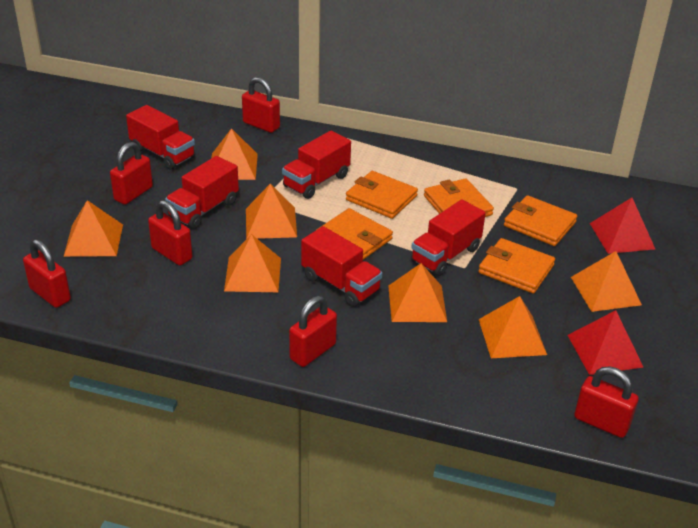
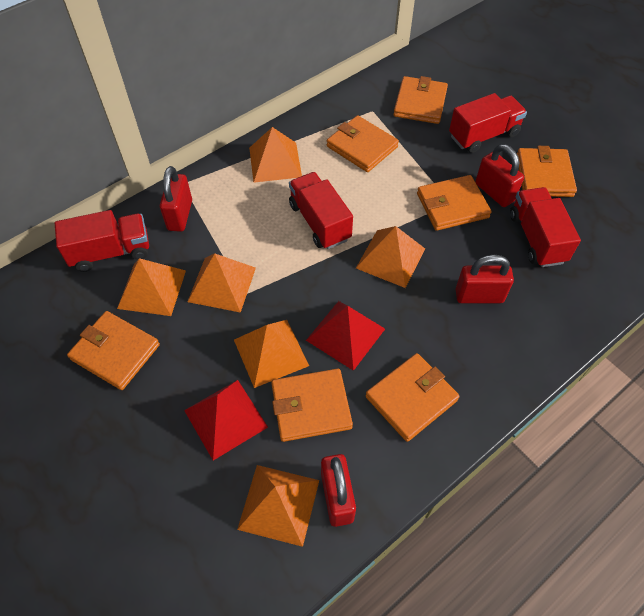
orange pyramid: [63,200,123,257] [211,128,258,180] [224,234,281,292] [246,184,297,239] [388,263,447,322] [479,296,547,358] [571,251,642,312] = 7 -> [117,258,186,316] [188,253,256,313] [234,320,309,388] [237,465,319,547] [249,127,302,183] [356,226,425,288] = 6
orange wallet: [318,208,393,260] [346,171,418,219] [424,178,494,217] [478,238,555,294] [504,195,577,246] = 5 -> [67,311,160,390] [271,369,353,442] [327,115,399,172] [366,353,460,442] [393,76,448,124] [417,175,492,231] [517,146,577,197] = 7
red padlock: [23,239,71,308] [110,142,153,205] [148,200,192,265] [242,77,280,133] [289,296,337,367] [574,367,639,438] = 6 -> [160,166,192,232] [321,454,356,527] [456,255,514,303] [475,144,524,207] = 4
red truck: [126,105,195,169] [165,156,239,229] [282,131,351,199] [301,226,382,307] [411,199,486,276] = 5 -> [55,210,149,272] [289,172,353,249] [449,93,527,153] [510,187,581,267] = 4

